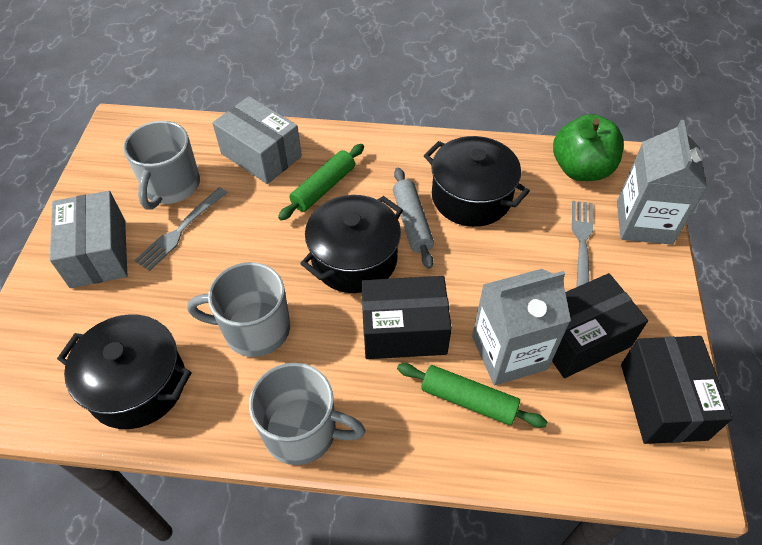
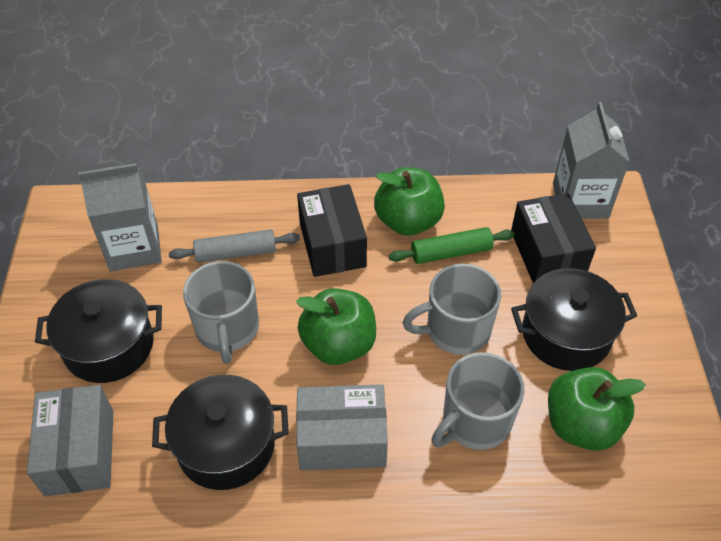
black box: [361,276,452,359] [552,273,648,378] [621,336,733,444] = 3 -> [297,184,367,277] [511,193,596,283] = 2
green apple: [553,114,624,181] = 1 -> [296,288,376,365] [374,167,445,236] [548,367,646,451] = 3
green rolling pin: [278,144,364,220] [397,363,547,428] = 2 -> [389,227,515,264] = 1
grey fork: [134,187,227,271] [572,201,593,287] = 2 -> none = 0

